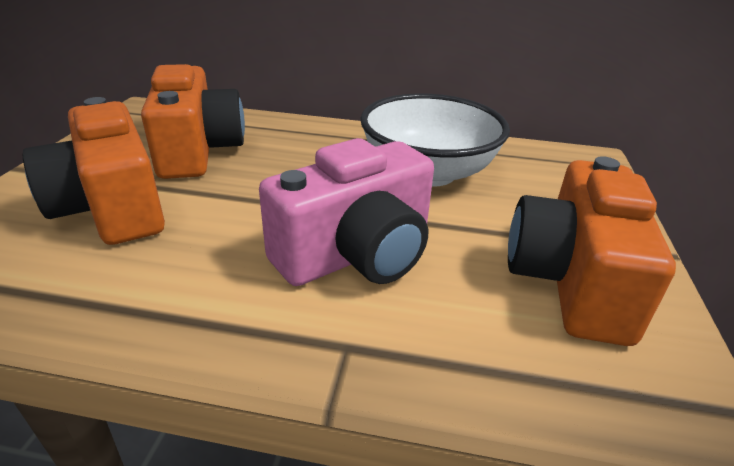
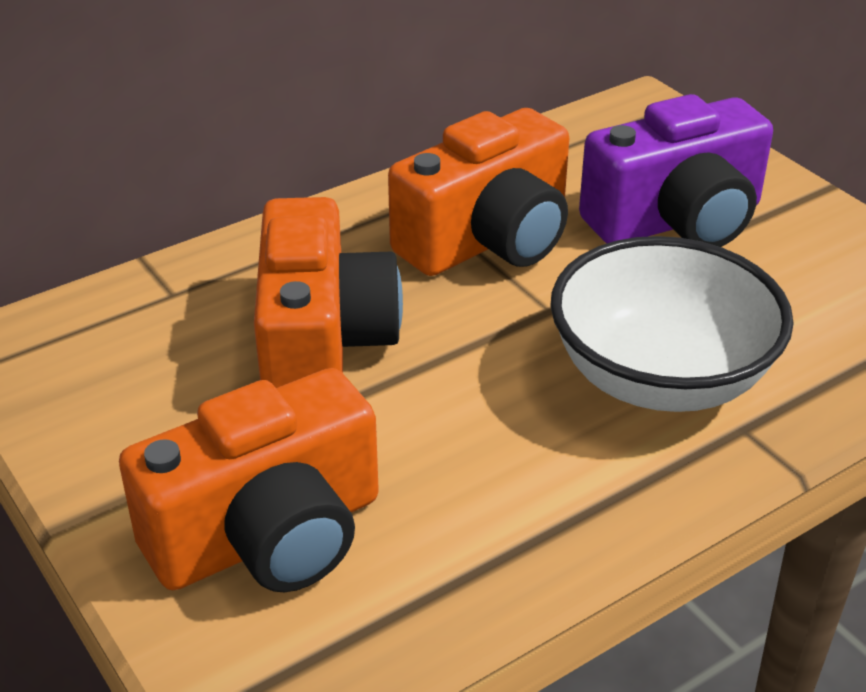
pink camera: [259,138,434,286] = 1 -> none = 0
purple camera: none = 0 -> [579,94,773,247] = 1

